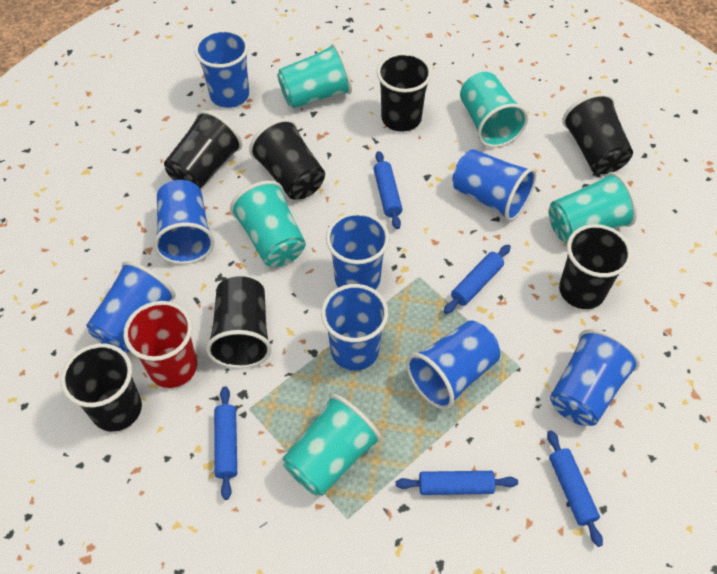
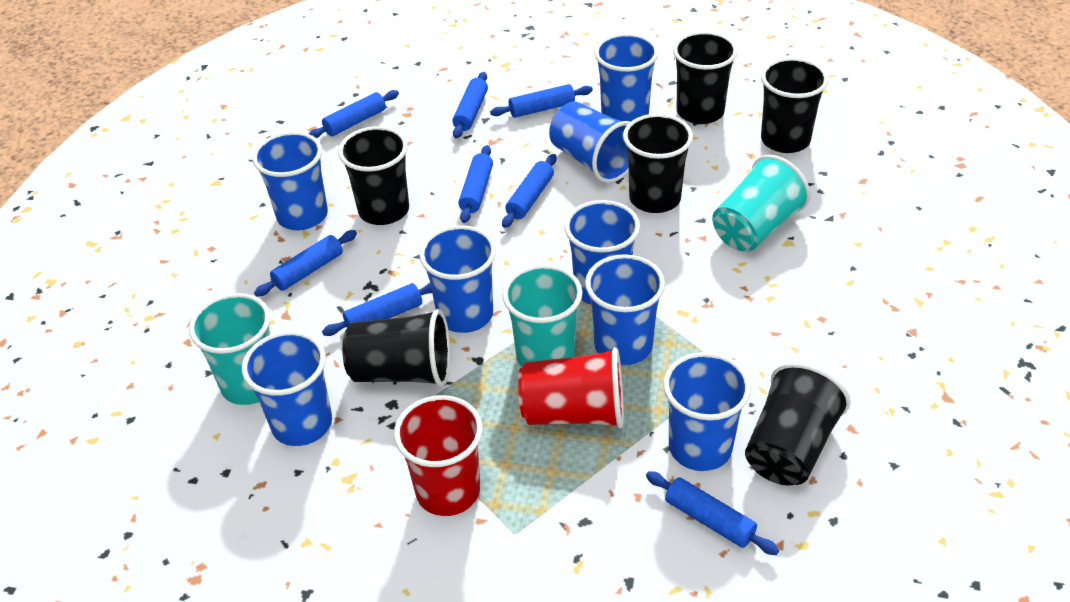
black cup: [61,343,142,432] [164,110,242,189] [206,276,272,368] [249,119,325,200] [377,52,432,132] [559,224,632,309] [562,93,633,174] = 7 -> [338,126,409,225] [342,309,450,387] [623,114,693,213] [673,31,738,124] [745,362,851,485] [761,58,828,153] = 6
blue rolling pin: [214,386,237,500] [374,151,403,229] [396,471,518,495] [444,244,511,314] [547,430,603,547] = 5 -> [254,230,357,297] [309,90,399,138] [322,283,432,336] [452,72,488,138] [458,145,493,223] [490,84,593,118] [502,154,557,228] [646,471,779,555] = 8
red cup: [123,301,197,388] = 1 -> [394,395,483,516] [518,347,624,429] = 2
turquoise cup: [230,181,306,267] [277,44,352,108] [283,394,382,496] [460,72,528,148] [549,172,637,244] = 5 -> [189,293,271,405] [502,265,583,368] [712,155,811,252] = 3

